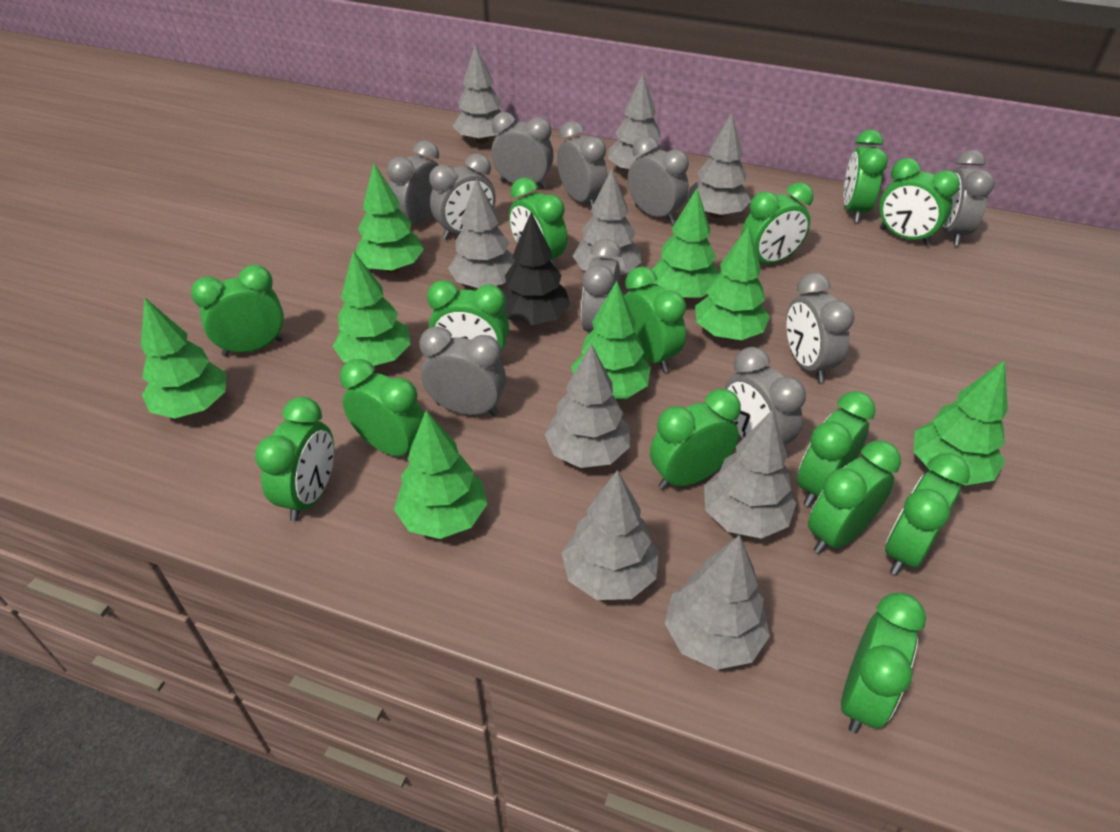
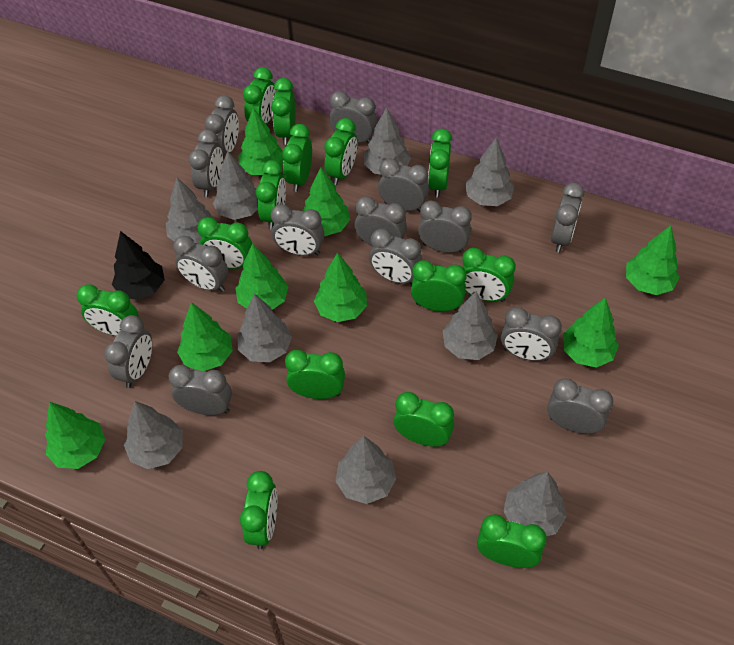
grey clock: [387,140,439,224] [419,326,506,416] [429,153,496,240] [491,112,554,189] [557,121,607,209] [581,239,621,332] [628,136,689,224] [725,347,806,446] [786,273,854,382] [942,150,995,245] = 10 -> [104,315,152,388] [168,365,232,415] [173,236,228,292] [189,129,223,197] [205,95,239,157] [271,204,324,256] [329,91,377,144] [355,196,407,246] [369,229,422,285] [378,158,429,212] [418,201,472,253] [501,307,562,361] [547,378,613,434] [551,182,584,252] = 14

